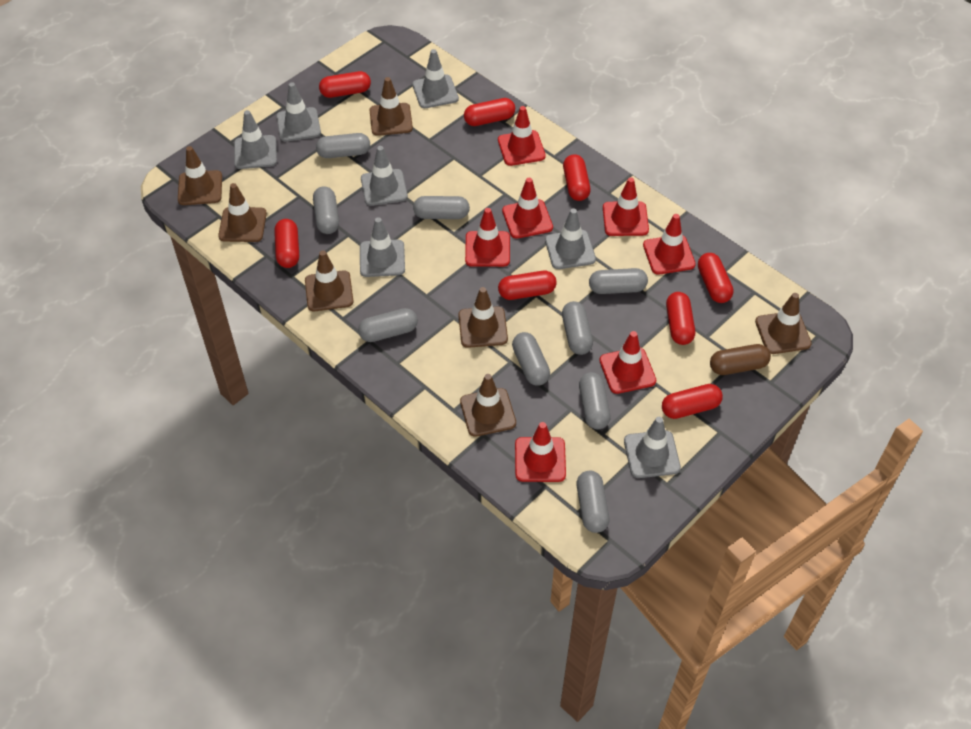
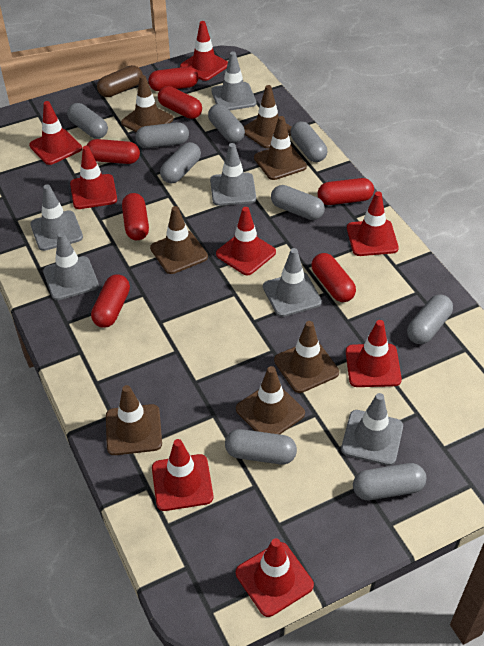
grey traffic cone: [234,110,277,169] [276,82,321,142] [360,217,405,277] [361,146,408,206] [412,49,459,108] [545,209,596,269] [624,417,681,478] = 7 -> [30,184,83,251] [43,232,99,300] [210,143,256,206] [211,52,256,111] [263,248,322,317] [341,393,403,466] = 6
red capsule: [274,219,299,268] [319,71,371,98] [464,98,515,126] [498,271,557,300] [563,154,591,201] [662,384,723,419] [666,292,695,345] [698,253,734,303] = 8 -> [87,139,140,164] [91,274,130,328] [122,193,149,240] [148,67,198,91] [158,86,202,119] [311,253,356,302] [318,178,374,205] = 7
red traffic cone: [465,208,510,267] [498,106,546,166] [502,178,553,239] [515,422,566,482] [599,331,656,394] [603,177,649,236] [643,214,696,275] = 7 -> [29,101,82,165] [70,146,117,209] [152,439,213,511] [180,21,228,81] [216,207,276,275] [236,538,314,617] [346,320,402,387] [347,192,399,256] = 8

